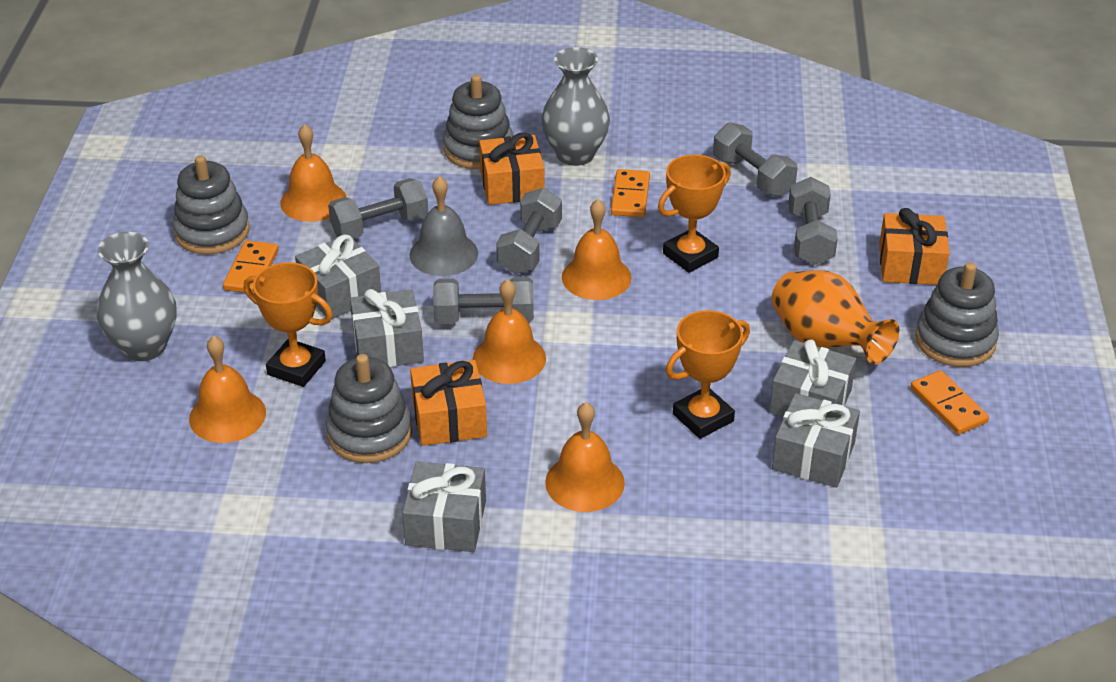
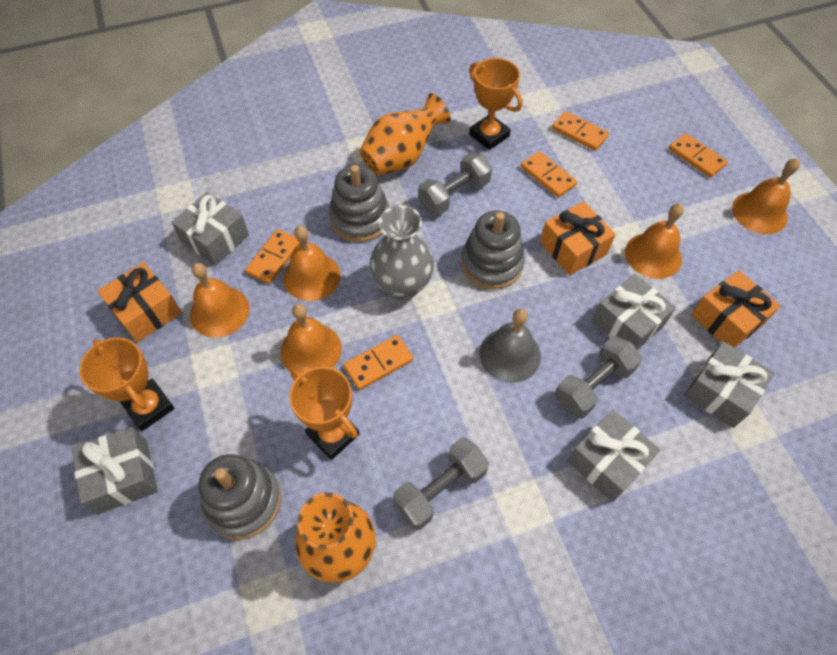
grey dumbbell: [328,178,428,239] [433,277,534,324] [496,188,562,274] [713,123,798,197] [788,177,838,265] = 5 -> [393,438,489,530] [418,152,492,215] [555,336,642,418] = 3
grey stacking toy: [173,155,250,255] [326,354,412,463] [443,75,513,169] [915,262,999,367] = 4 -> [199,454,282,540] [329,165,390,242] [461,211,525,289] = 3
grey vase: [97,232,177,361] [541,47,610,166] = 2 -> [370,205,434,300] = 1
orange domino: [223,240,278,294] [611,169,650,217] [911,370,989,435] = 3 -> [245,229,300,284] [344,335,413,390] [521,151,577,198] [552,111,609,151] [668,133,728,178] = 5
orange vase: [771,271,899,365] = 1 -> [295,492,376,583] [359,93,451,175] = 2

